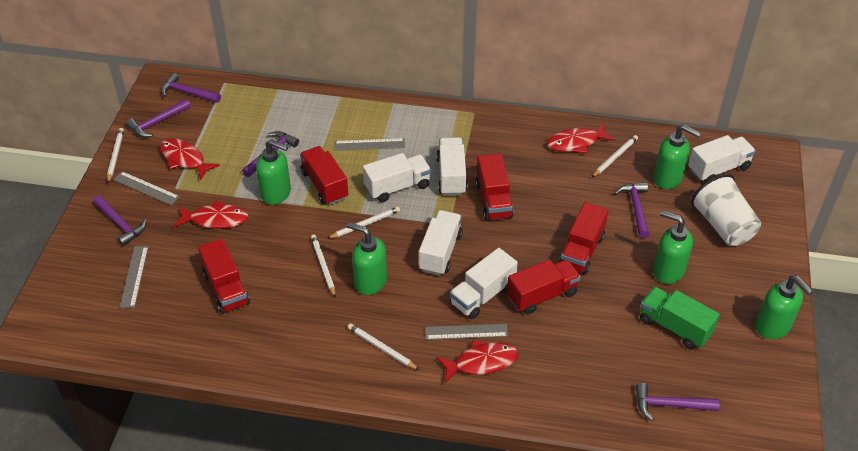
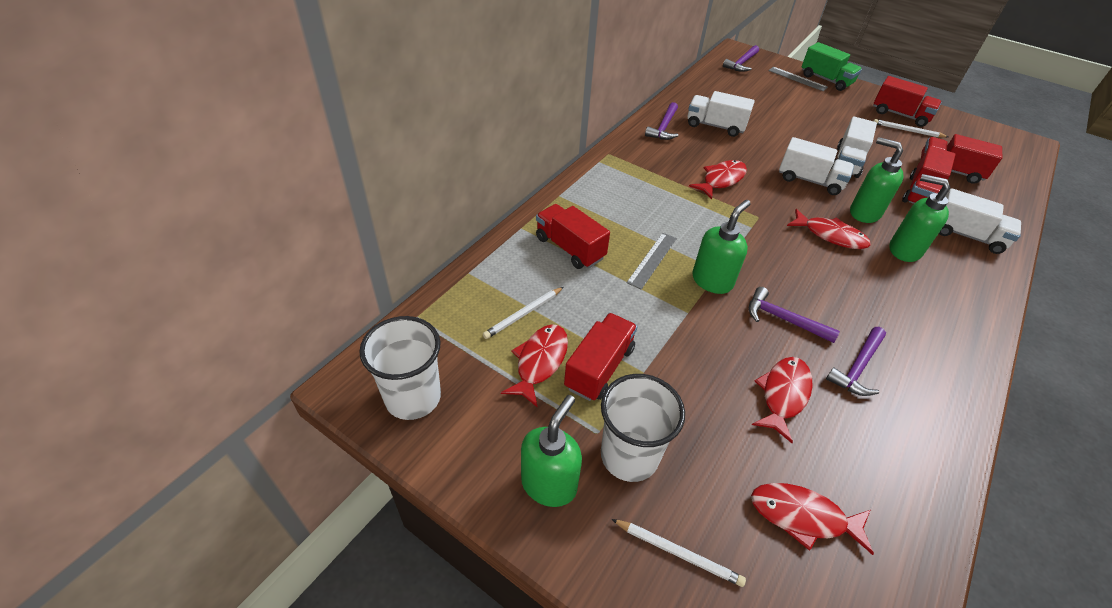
green soap dispenser: [256,139,291,205] [347,222,387,295] [653,210,693,284] [654,124,701,189] [755,275,813,339] = 5 -> [521,395,582,507] [692,200,751,294] [850,137,904,223] [889,174,950,262] = 4
grey ruler: [113,171,180,205] [120,246,148,308] [335,138,405,151] [425,324,508,340] = 4 -> [626,233,677,290] [768,67,828,91] = 2
purple hammer: [93,195,146,246] [126,99,191,137] [161,73,221,103] [242,131,299,177] [615,182,650,238] [636,383,720,421] = 6 -> [645,102,678,140] [723,45,759,72] [749,287,840,343] [826,327,886,396] = 4
red fish: [160,138,220,180] [174,200,248,229] [436,340,518,383] [547,123,615,153] = 4 -> [501,324,568,408] [689,160,747,199] [751,483,874,555] [752,357,813,443] [787,209,871,249] = 5
white cup: [691,174,761,246] = 1 -> [359,316,441,420] [601,374,685,482] = 2
white pencil: [107,128,124,183] [311,234,336,297] [327,206,400,239] [347,323,419,370] [592,135,638,177] = 5 -> [483,287,563,339] [612,519,746,587] [874,119,948,138] = 3
white truck: [363,153,431,202] [419,210,463,276] [437,137,467,196] [450,248,518,319] [688,135,756,182] = 5 -> [688,91,755,137] [779,137,854,195] [831,116,877,178] [939,188,1021,254] = 4

